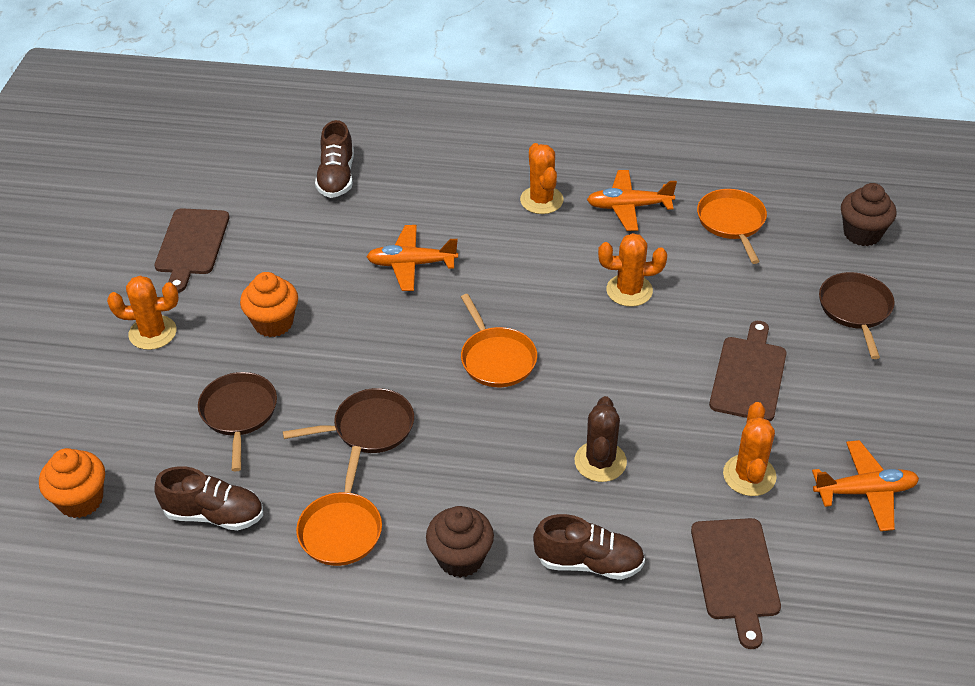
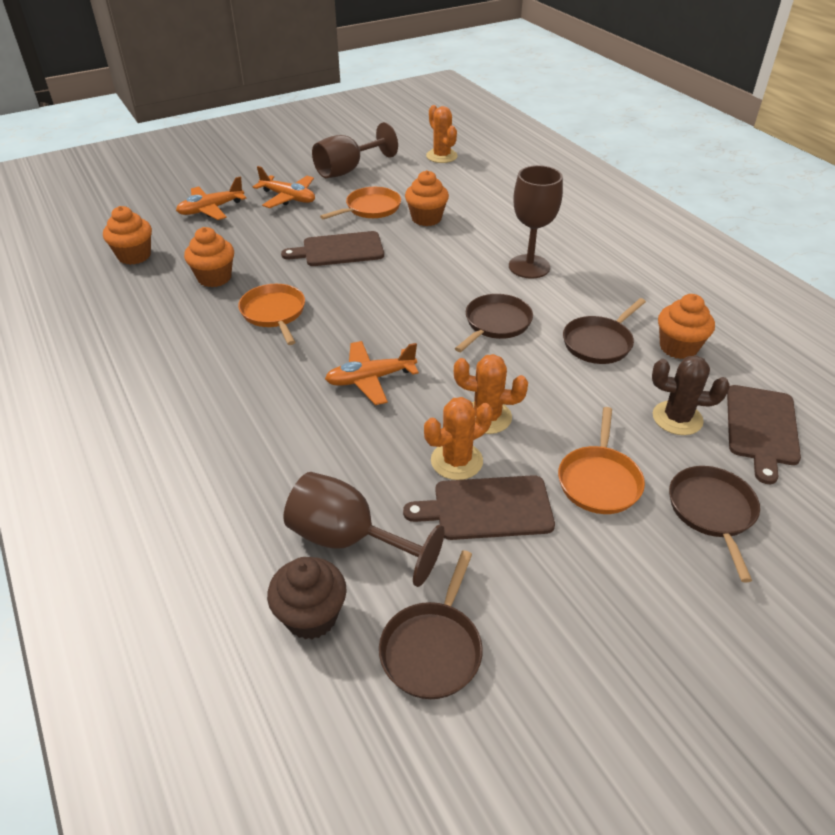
brown cupcake: [426,506,494,578] [841,183,897,246] = 2 -> [267,557,347,639] = 1
brown goblet: none = 0 -> [283,472,445,587] [312,122,398,178] [509,165,563,279] = 3
brown pan: [198,372,277,472] [283,388,414,453] [819,272,894,359] = 3 -> [379,550,483,699] [455,294,533,352] [563,298,646,364] [669,466,760,582] = 4
brown shoe: [154,466,263,531] [315,120,354,198] [533,514,645,580] = 3 -> none = 0
orange cactus: [107,276,179,350] [520,143,564,214] [598,233,667,307] [723,402,777,496] = 4 -> [424,397,493,480] [426,105,458,163] [454,354,528,434] = 3
orange cupcake: [39,448,105,518] [240,272,298,337] = 2 -> [103,206,152,265] [184,227,234,287] [405,170,449,226] [658,294,715,359] = 4

